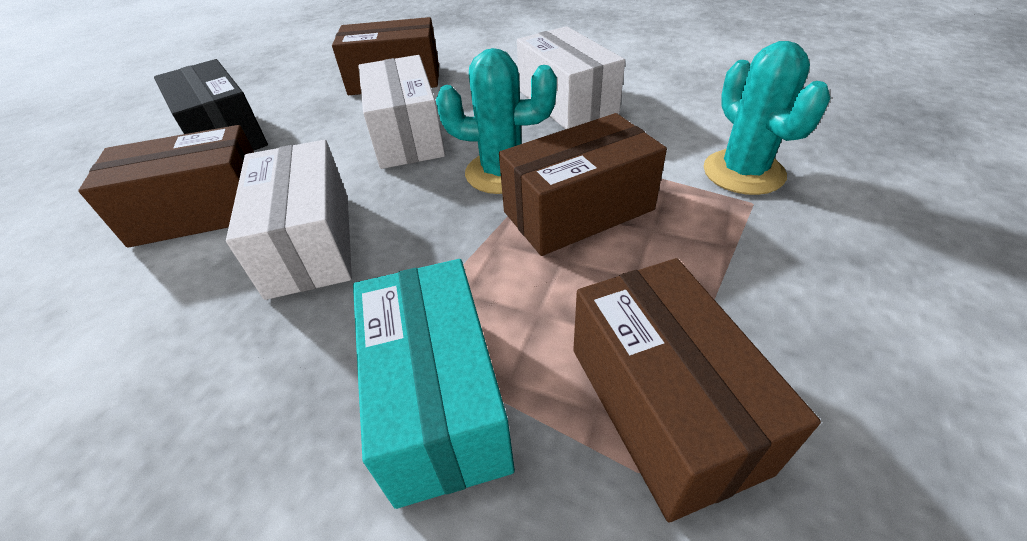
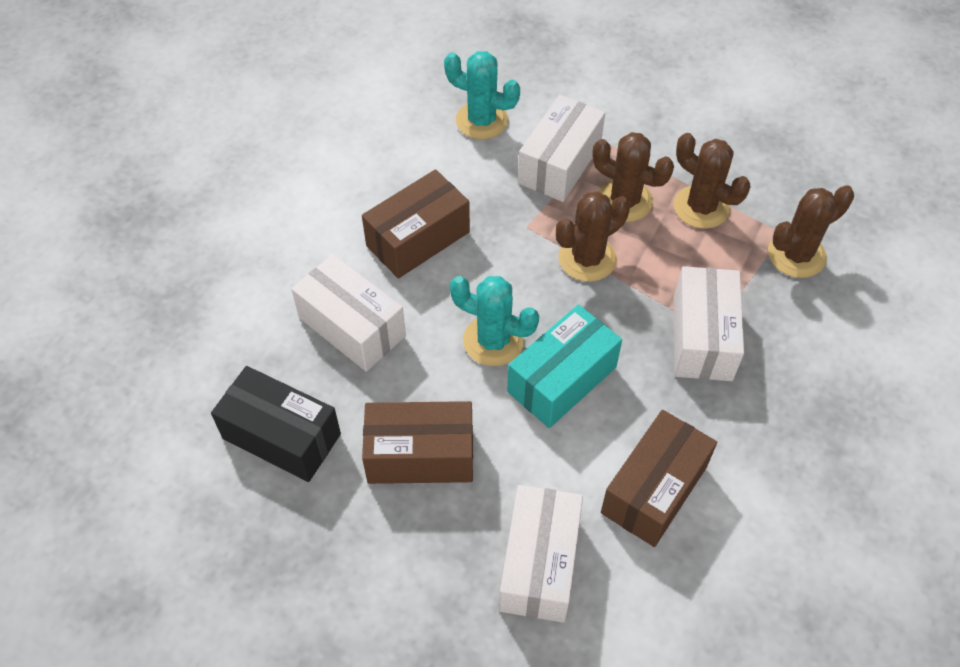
brown box: [78,125,254,248] [332,17,439,95] [499,113,667,256] [573,258,821,522] = 4 -> [362,169,470,279] [362,401,473,484] [601,410,717,547] = 3
brown cactus: none = 0 -> [556,191,630,282] [592,132,674,222] [674,133,750,229] [768,185,854,278] = 4
white box: [226,140,352,300] [358,55,445,169] [517,26,625,129] = 3 -> [291,254,406,372] [499,485,583,623] [518,95,605,202] [674,266,744,381] = 4

